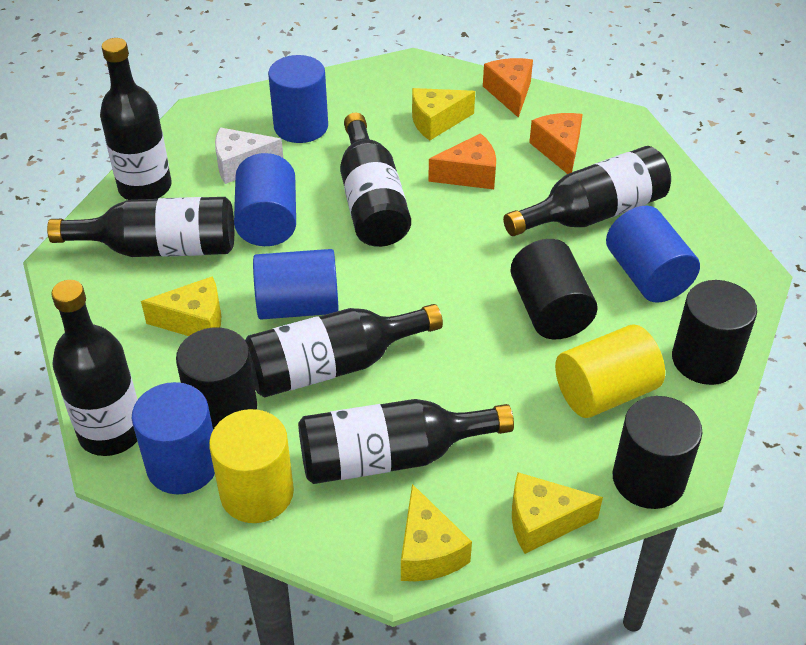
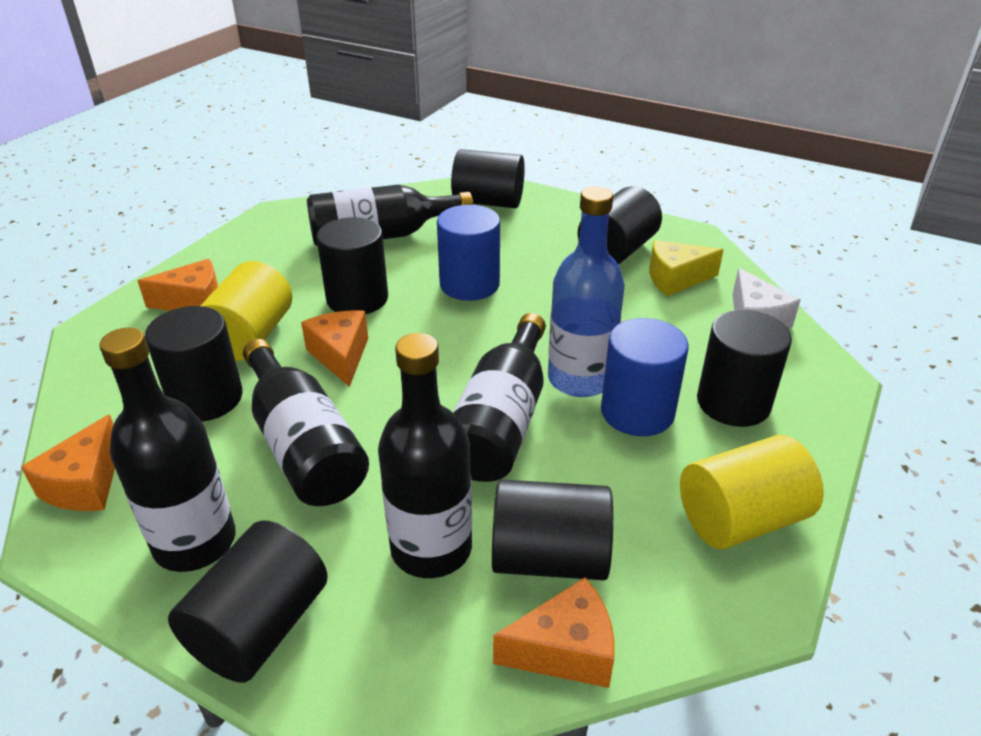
black bottle: [47,197,234,257] [51,280,138,456] [100,38,171,200] [245,304,443,397] [298,399,514,484] [340,112,411,247] [503,146,671,236] = 7 -> [99,327,236,572] [243,339,369,506] [307,185,473,246] [378,333,472,578] [453,313,546,482] = 5
black cylinder: [176,328,257,430] [510,239,598,339] [613,396,703,509] [672,280,757,385] = 4 -> [145,306,243,422] [168,520,328,682] [316,217,388,314] [451,149,525,208] [492,479,613,580] [578,186,662,264] [697,310,792,427] = 7
blue bottle: none = 0 -> [548,186,625,397] = 1
blue cylinder: [132,382,215,495] [234,153,296,246] [253,249,339,320] [268,55,328,143] [606,205,700,303] = 5 -> [437,205,500,301] [601,318,689,436] = 2
orange cheese: [428,133,496,189] [483,58,533,118] [529,113,583,174] = 3 -> [21,414,115,511] [138,259,218,311] [301,310,368,387] [493,577,615,688] = 4
yellow cheese: [141,276,221,336] [401,484,472,581] [412,88,475,141] [512,472,603,554] = 4 -> [649,240,723,296] = 1

